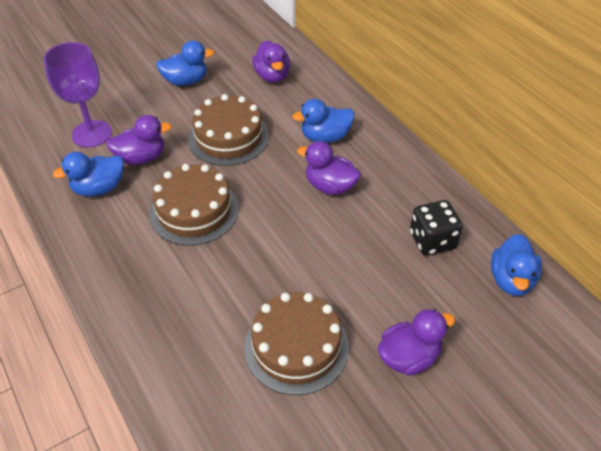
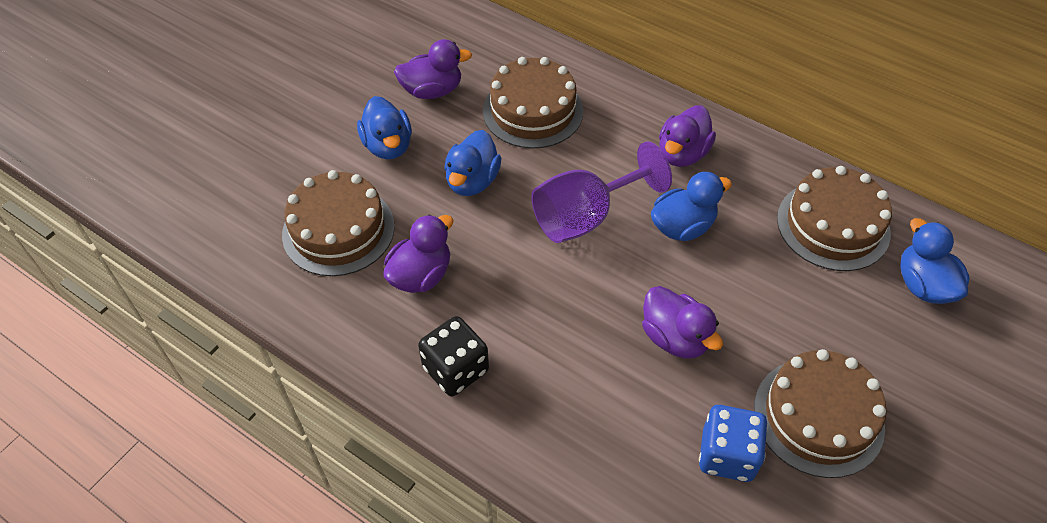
blue dice: none = 0 -> [699,405,768,482] = 1
brown cake: [149,164,239,246] [188,94,269,166] [244,292,349,395] = 3 -> [282,170,395,276] [483,57,583,149] [754,349,887,478] [777,166,892,271] = 4

